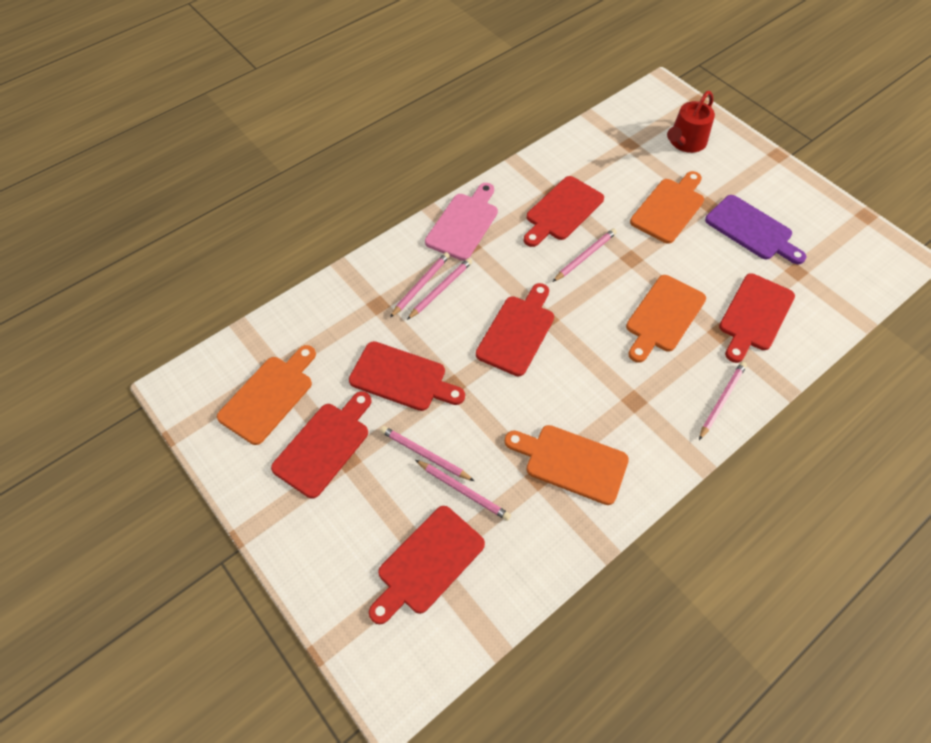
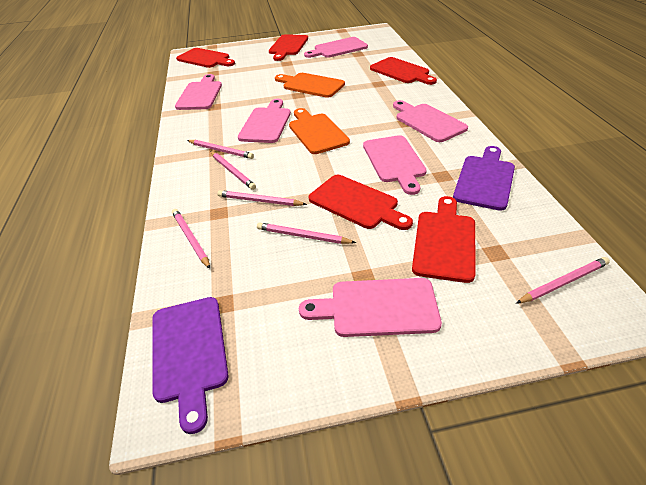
orange cutting board: [217,345,316,445] [505,425,629,505] [626,275,706,363] [630,171,704,244] = 4 -> [275,73,345,98] [289,108,350,154] = 2
pink cutting board: [425,183,498,261] = 1 -> [175,74,222,110] [238,99,291,143] [299,278,442,337] [304,37,368,58] [363,135,427,195] [393,100,468,142] = 6
purple cutting board: [705,195,807,265] = 1 -> [152,297,229,434] [453,146,515,211] = 2
red cutting board: [271,391,372,498] [349,341,465,411] [369,506,485,624] [476,283,554,376] [524,176,604,247] [719,273,795,363] = 6 -> [176,48,235,68] [269,34,308,61] [309,175,413,230] [370,57,437,85] [412,196,476,283] = 5
red watering can: [667,91,715,153] = 1 -> none = 0

